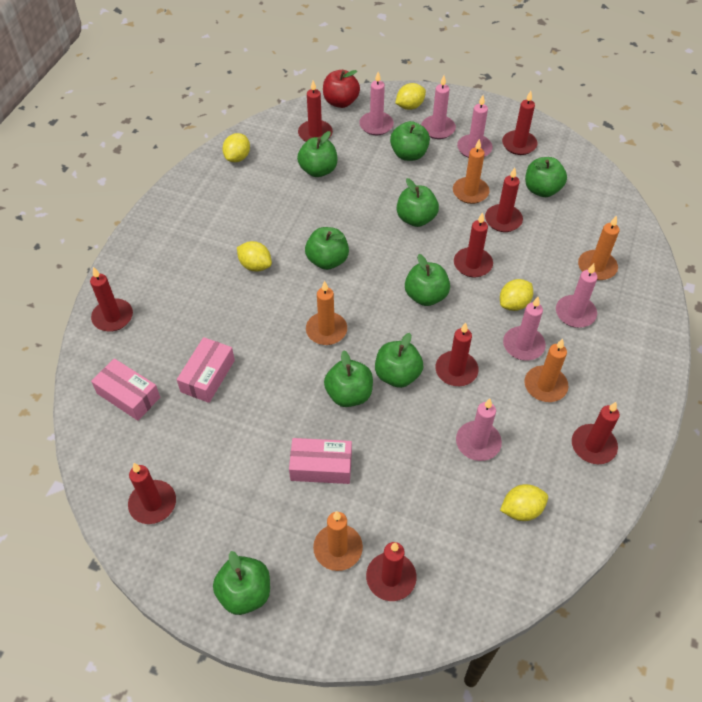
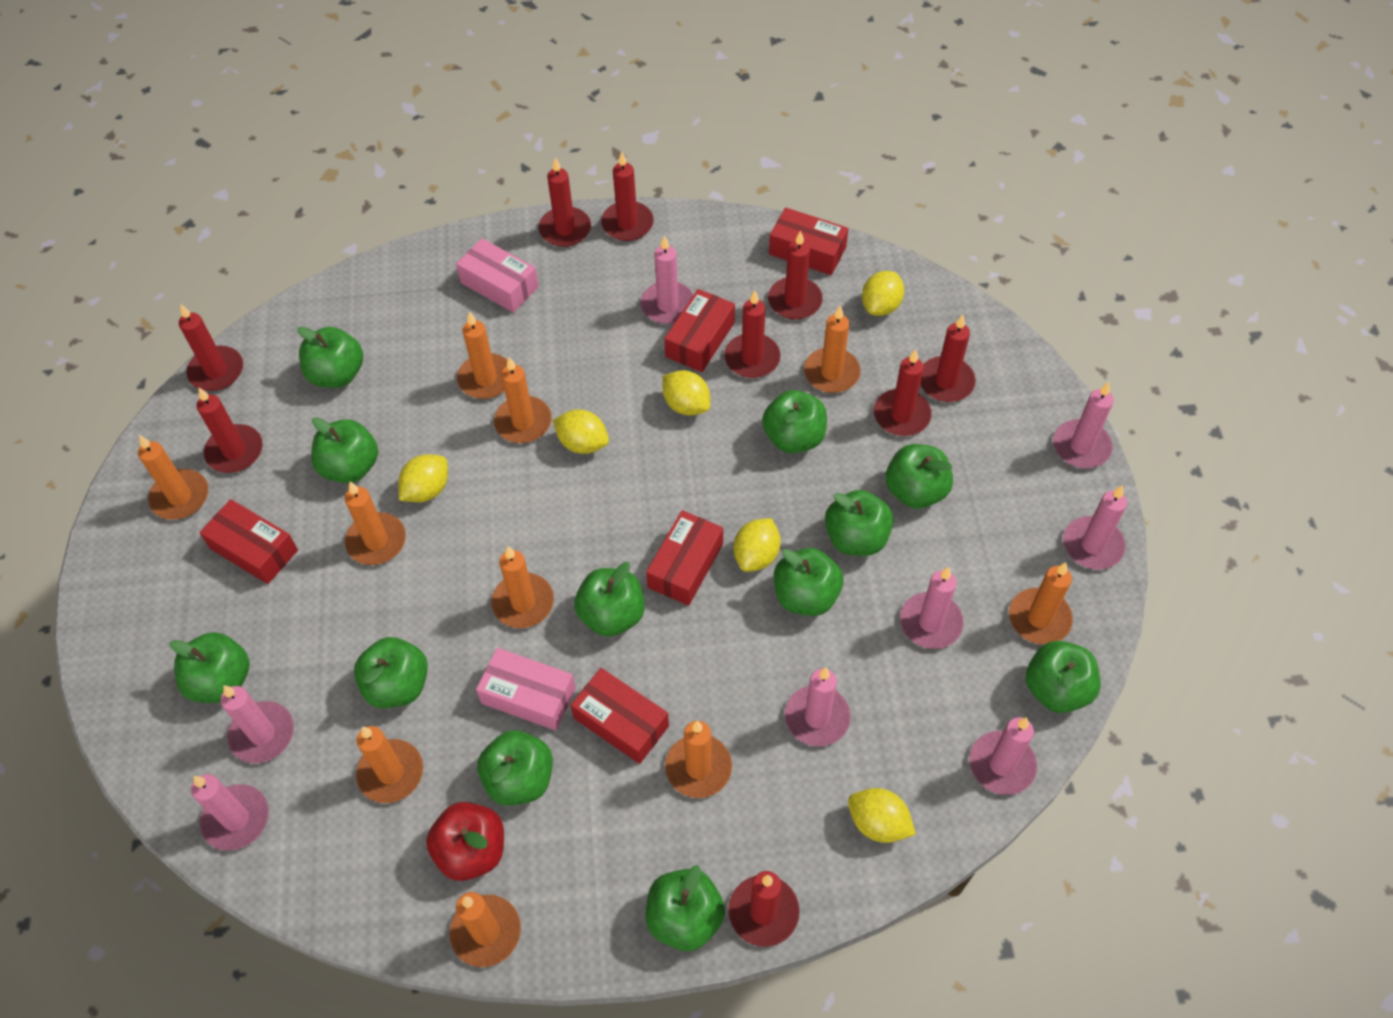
green apple: [213,551,270,615] [297,131,337,177] [305,227,349,270] [324,351,373,407] [375,333,423,388] [390,121,430,161] [397,178,439,227] [405,254,450,306] [525,157,567,197] = 9 -> [169,632,250,703] [297,327,363,388] [311,417,378,483] [354,637,428,708] [477,730,553,806] [574,562,645,637] [646,865,725,951] [762,390,827,453] [774,548,843,616] [825,490,894,556] [885,444,953,509] [1026,641,1101,713] = 12
orange candle: [306,281,347,345] [313,511,363,571] [453,139,490,204] [524,339,569,402] [578,215,620,280] = 5 -> [138,435,208,520] [345,482,406,565] [356,726,423,803] [449,892,521,967] [457,312,508,399] [491,546,554,628] [494,357,552,443] [665,721,732,798] [804,306,860,393] [1009,562,1073,645] = 10
pink box: [91,358,160,421] [177,337,235,403] [289,438,352,484] = 3 -> [456,238,539,313] [476,648,576,731] = 2
pink candle: [359,72,394,136] [421,76,456,139] [456,399,502,461] [457,95,493,158] [503,297,546,360] [556,263,598,328] = 6 -> [191,774,269,851] [220,685,294,763] [640,235,693,324] [785,668,851,747] [900,567,964,649] [969,717,1037,795] [1053,382,1114,468] [1063,485,1127,569] = 8
red box: none = 0 -> [199,499,298,584] [571,668,669,764] [646,510,723,606] [664,289,735,372] [769,207,848,275] = 5
yellow lemon: [222,133,250,162] [237,241,272,272] [395,83,426,110] [500,279,533,311] [500,484,548,521] = 5 -> [398,454,448,502] [553,410,609,454] [662,370,710,416] [734,518,781,572] [848,788,916,843] [862,271,904,316] = 6

